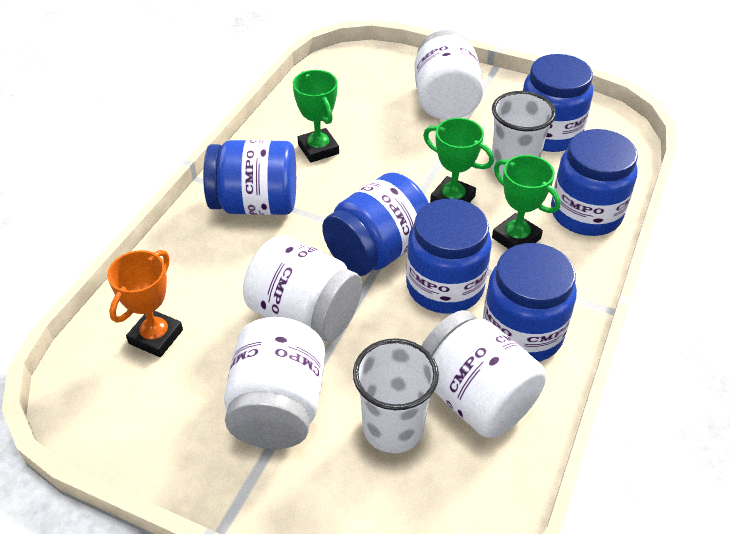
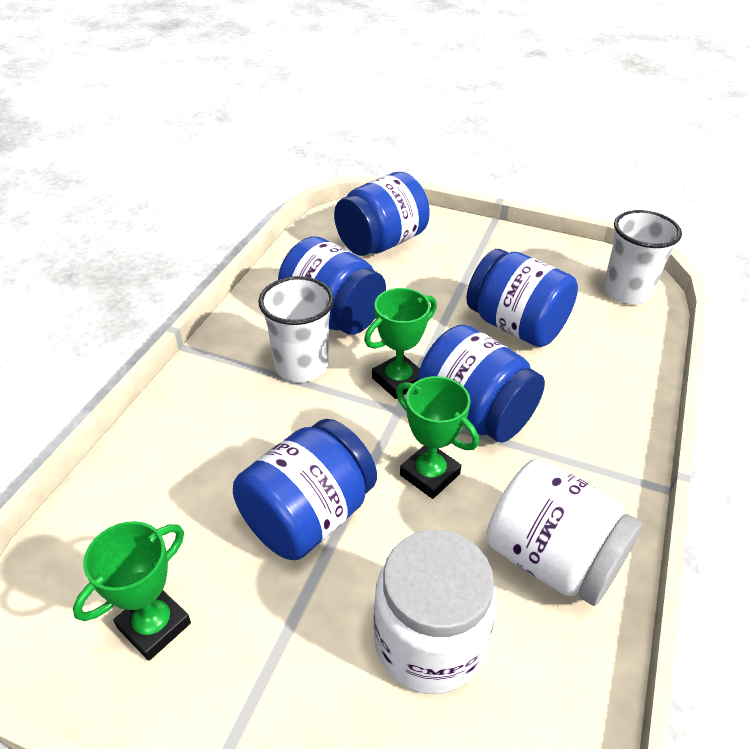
blue jar: [203,140,296,215] [322,172,429,276] [406,199,492,314] [483,243,577,362] [523,54,593,152] [551,129,638,236] = 6 -> [233,419,377,560] [278,237,386,335] [334,172,430,256] [418,324,545,443] [466,249,578,347] = 5
orange trophy: [107,250,183,357] = 1 -> none = 0
white jar: [224,317,325,449] [243,235,362,342] [414,30,484,120] [421,310,546,438] = 4 -> [373,530,497,694] [486,458,642,606] = 2

